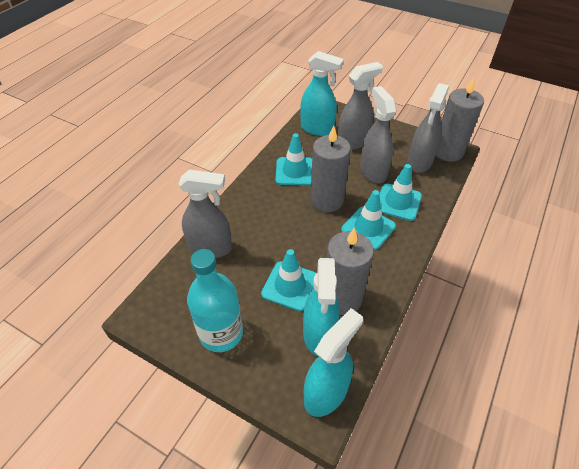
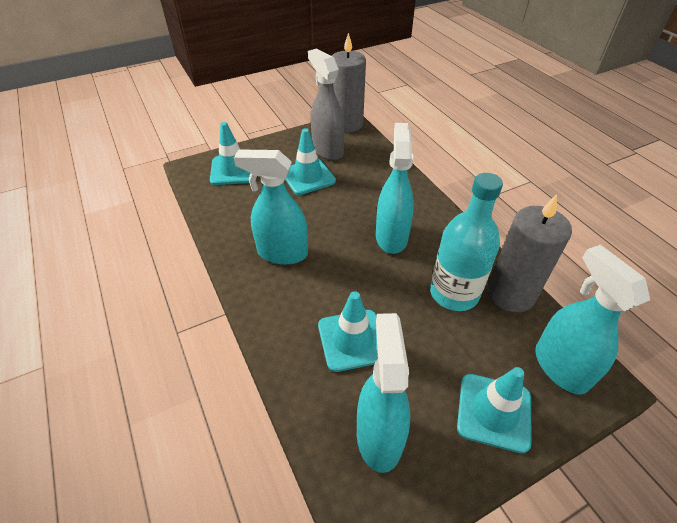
grey candle: [310,126,351,212] [327,228,374,315] [436,78,484,162] = 3 -> [332,33,366,133] [487,194,572,312] = 2
grey spray bottle: [178,170,232,258] [338,62,383,150] [360,86,397,184] [408,83,449,173] = 4 -> [308,49,345,160] = 1
turquoise spray bottle: [300,51,344,136] [303,258,340,356] [304,308,363,417] = 3 -> [234,149,308,265] [357,313,411,473] [376,123,414,254] [535,245,650,395] = 4

